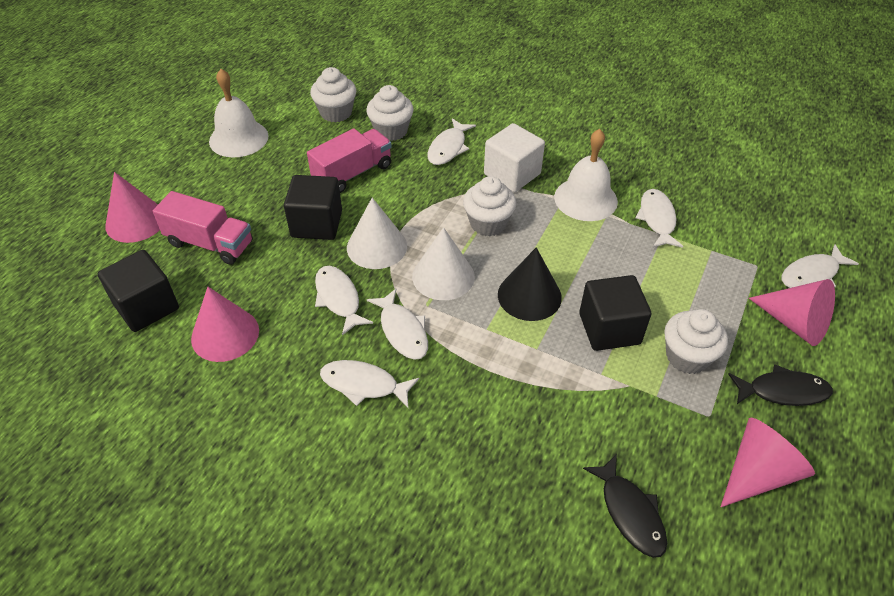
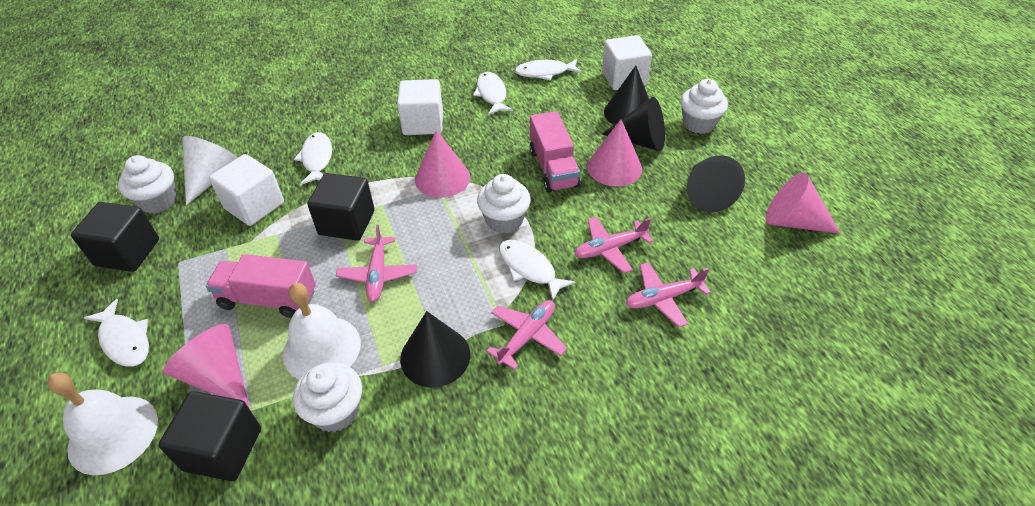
black cone: [498,247,562,321] = 1 -> [400,311,470,388] [602,97,665,151] [604,66,649,125] [687,155,745,212] = 4
black fish: [583,454,667,558] [728,365,833,406] = 2 -> none = 0
pink plane: none = 0 -> [336,224,417,302] [486,300,567,370] [574,217,653,273] [626,262,711,327] = 4
white cone: [347,198,407,269] [412,227,475,300] = 2 -> [183,136,237,205] = 1
white cube: [484,123,545,192] = 1 -> [209,154,284,226] [397,79,443,135] [602,35,652,90] = 3
white fish: [315,266,373,335] [320,360,419,408] [367,289,428,360] [427,118,476,165] [636,189,683,248] [782,244,859,288] = 6 -> [84,299,149,367] [294,132,332,185] [473,72,513,115] [499,240,576,301] [515,59,582,80] = 5

